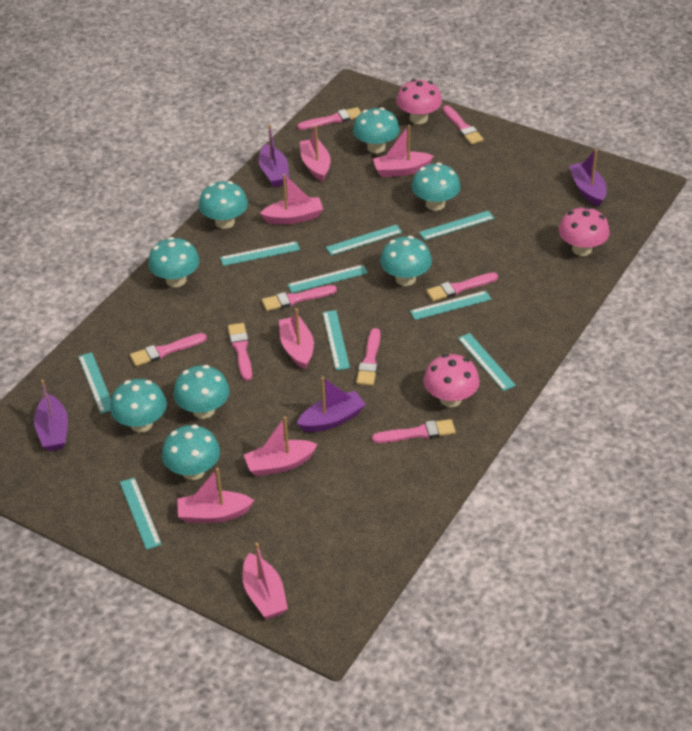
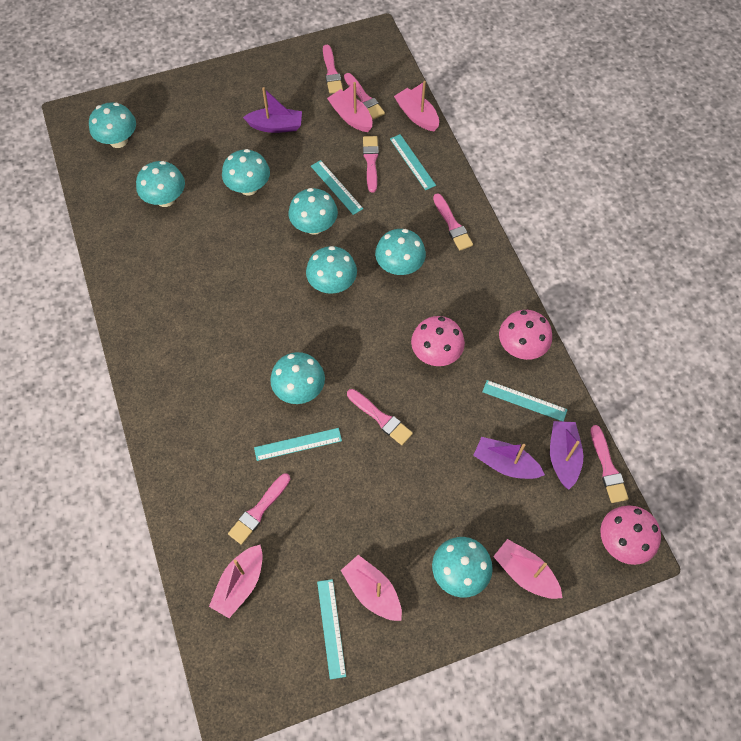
pink boat: [177,468,254,523] [242,543,288,619] [244,416,318,476] [260,174,323,225] [279,308,314,370] [300,125,331,182] [373,125,434,177] = 7 -> [209,545,263,618] [327,82,373,132] [341,555,402,621] [394,81,439,131] [493,539,562,599] = 5
pink brush: [130,333,207,366] [228,323,252,381] [262,285,337,311] [297,107,361,130] [356,328,381,386] [372,419,456,443] [426,272,498,301] [443,105,484,145] = 8 -> [228,473,291,545] [323,45,343,94] [344,73,385,120] [347,389,413,445] [363,136,379,192] [433,193,473,251] [590,425,629,503] = 7
purple boat: [34,379,68,451] [259,124,289,187] [297,377,366,432] [569,149,607,207] = 4 -> [243,87,302,133] [473,437,545,479] [550,421,583,489] = 3
turquoise ruler: [78,352,111,414] [120,477,162,550] [220,241,300,266] [287,265,368,293] [322,310,350,370] [326,225,402,255] [410,291,491,320] [419,211,494,240] [458,333,516,391] = 9 -> [254,428,342,461] [311,160,363,215] [317,579,346,680] [390,134,436,190] [482,380,568,422] = 5

